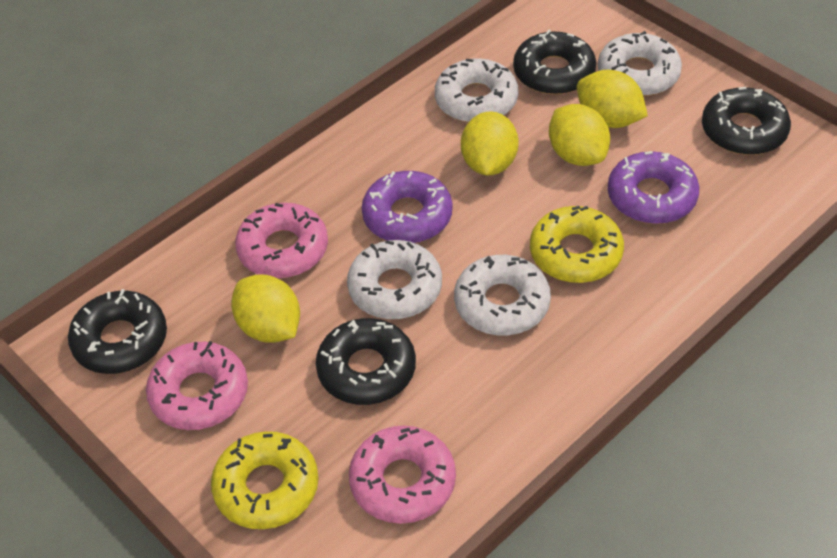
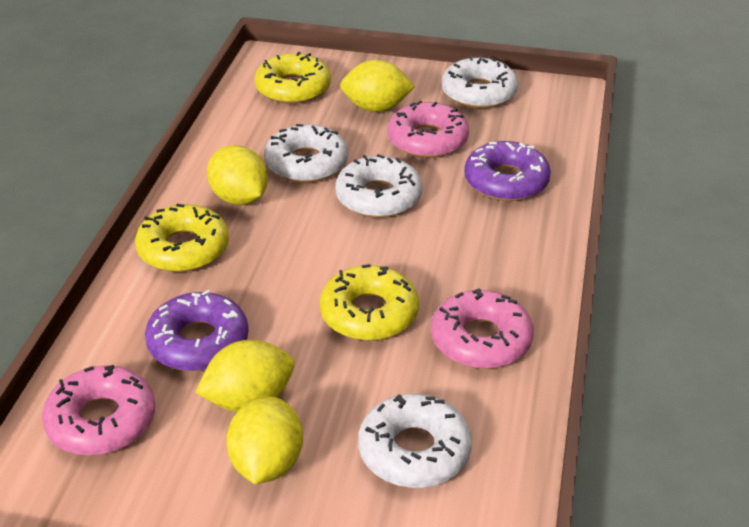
black donut: [68,289,167,374] [316,318,416,405] [513,30,596,95] [702,87,791,155] = 4 -> none = 0
yellow donut: [211,431,319,529] [530,206,624,283] = 2 -> [135,204,229,272] [255,52,331,104] [320,264,419,341] = 3

